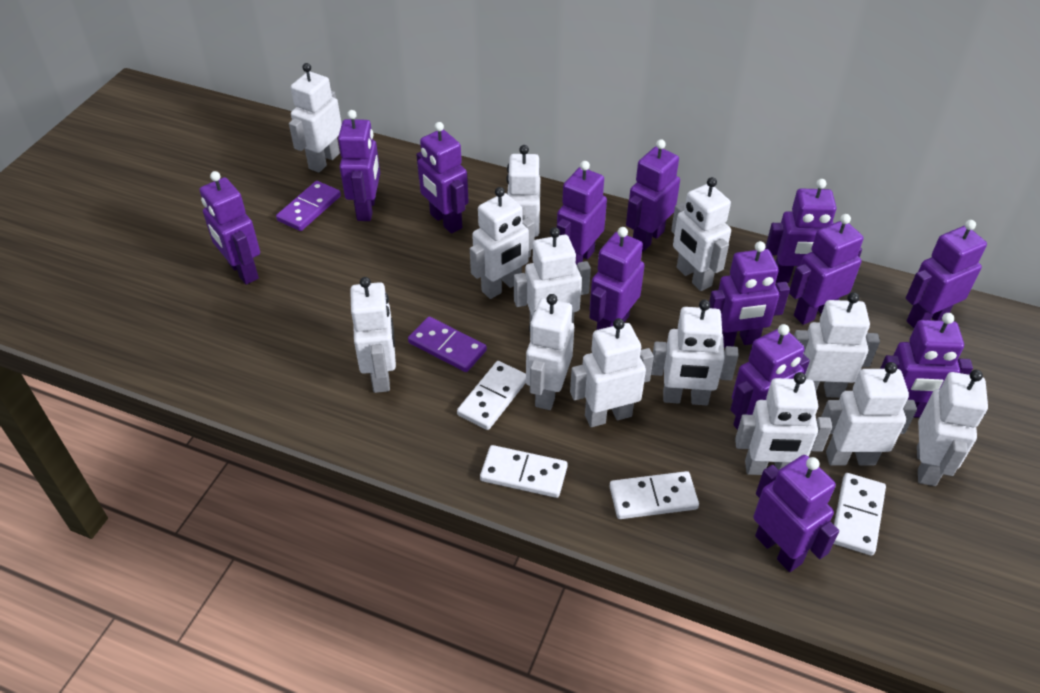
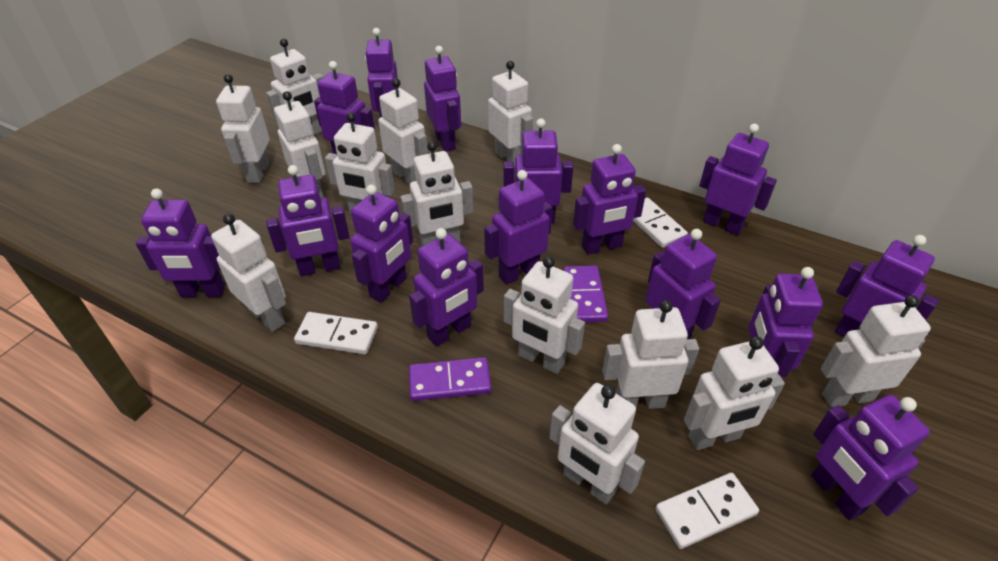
purple robot: [200,171,260,284] [338,110,380,221] [416,122,469,234] [557,161,607,265] [590,227,645,330] [626,139,680,252] [709,241,790,348] [730,324,810,430] [753,455,839,572] [765,179,837,283] [789,214,864,325] [880,313,973,418] [906,220,987,328] = 13 -> [136,188,225,297] [266,165,350,277] [314,61,376,154] [350,184,413,303] [365,28,399,118] [409,228,484,346] [424,46,461,152] [484,170,553,285] [503,118,573,224] [573,144,646,255] [646,229,721,339] [699,124,777,235] [748,267,823,377] [811,395,930,520] [835,235,939,336] = 15
white domino: [457,361,526,430] [480,445,568,498] [609,471,699,519] [834,473,886,556] = 4 -> [294,312,378,354] [633,198,688,248] [655,473,759,549] = 3

